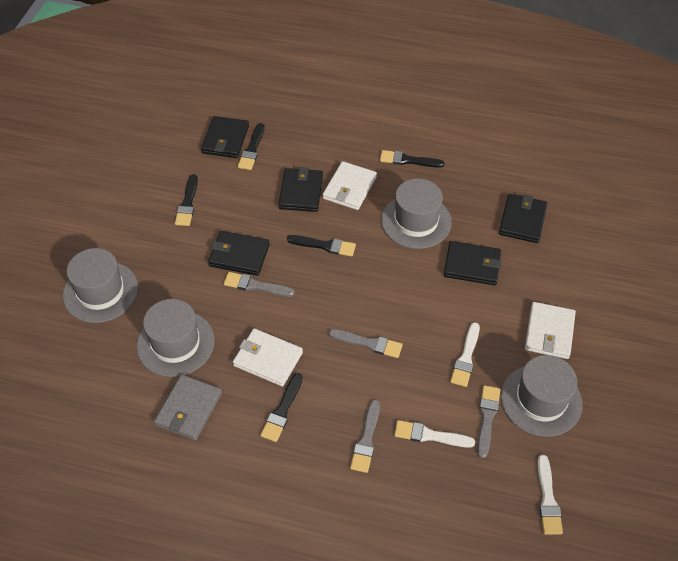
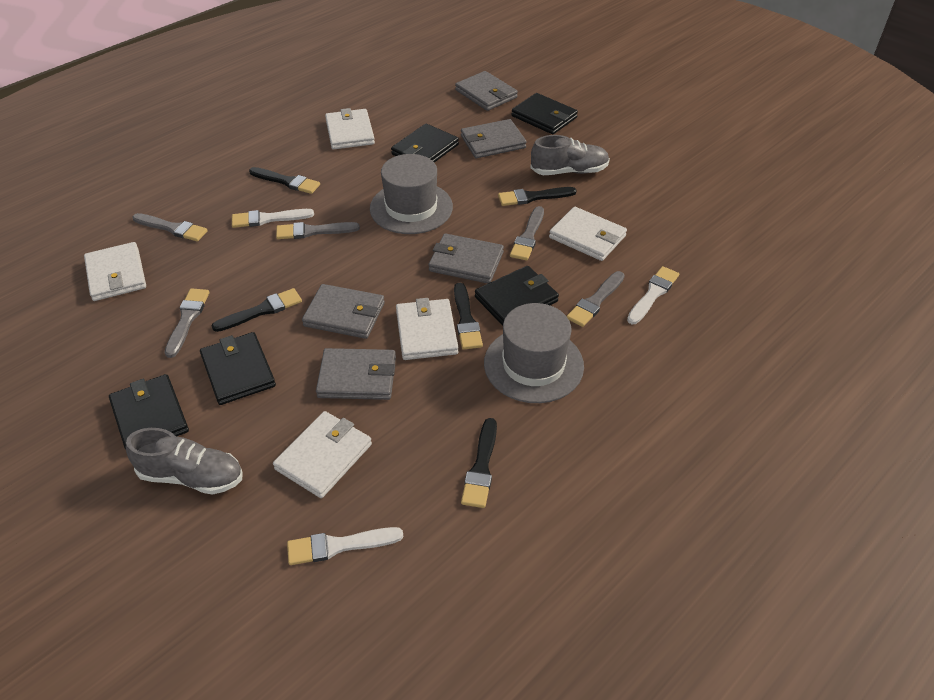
grey brush: [224,272,295,297] [329,329,403,358] [350,399,380,473] [477,385,500,458] = 4 -> [132,213,208,241] [165,288,209,358] [276,222,360,239] [510,206,544,261] [567,271,625,327] = 5
grey hat: [63,248,138,323] [137,299,215,377] [381,179,452,249] [501,355,582,437] = 4 -> [370,154,453,234] [484,303,584,403] = 2
grey shoe: none = 0 -> [126,428,243,495] [531,135,610,175] = 2
grey wallet: [154,374,222,441] = 1 -> [302,284,385,339] [316,348,396,400] [428,233,504,284] [455,71,518,111] [461,119,527,158] = 5
white wallet: [233,328,303,387] [323,161,377,210] [525,302,576,359] = 3 -> [84,242,146,301] [273,411,372,498] [325,108,375,149] [396,298,458,360] [549,207,627,261] = 5

